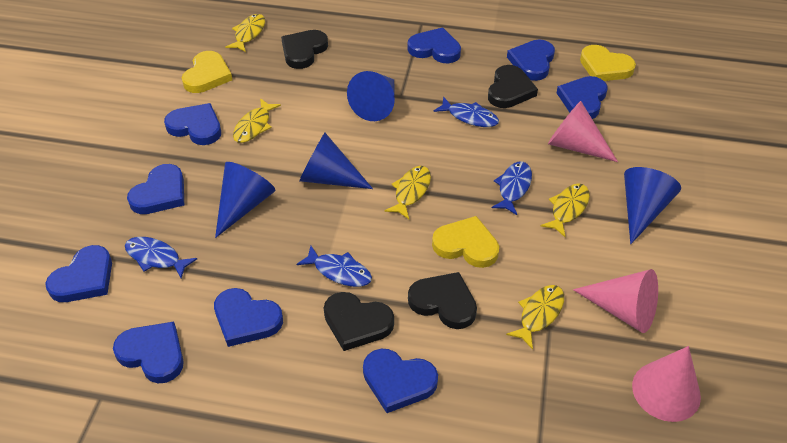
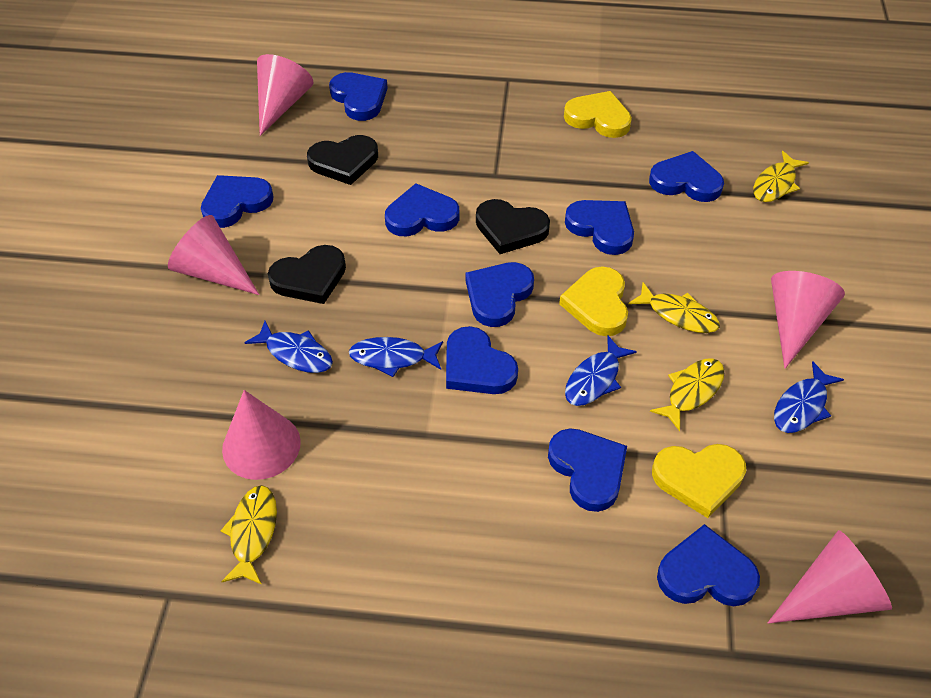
black heart: [281,30,328,69] [324,292,394,351] [408,272,477,329] [488,65,538,108] = 4 -> [268,245,346,304] [307,135,378,185] [476,199,550,254] = 3
blue cone: [215,162,275,238] [299,133,373,189] [347,71,395,121] [624,167,681,244] = 4 -> none = 0
pink cone: [548,101,618,162] [573,269,658,333] [632,346,701,422] = 3 -> [168,215,259,295] [222,390,301,480] [257,54,314,136] [768,530,892,624] [771,271,845,369] = 5
yellow fish: [225,14,265,52] [233,98,281,143] [385,166,431,219] [506,285,564,350] [541,183,590,237] = 5 -> [221,485,277,585] [629,282,720,333] [650,358,725,431] [753,151,809,202] = 4

